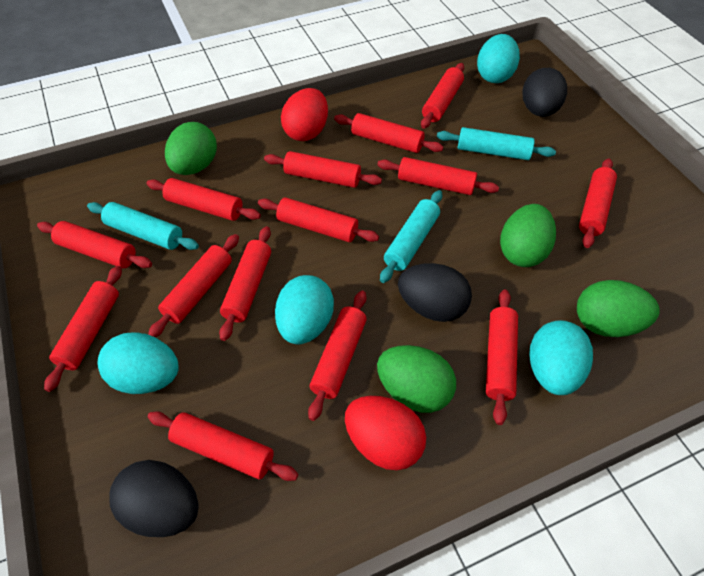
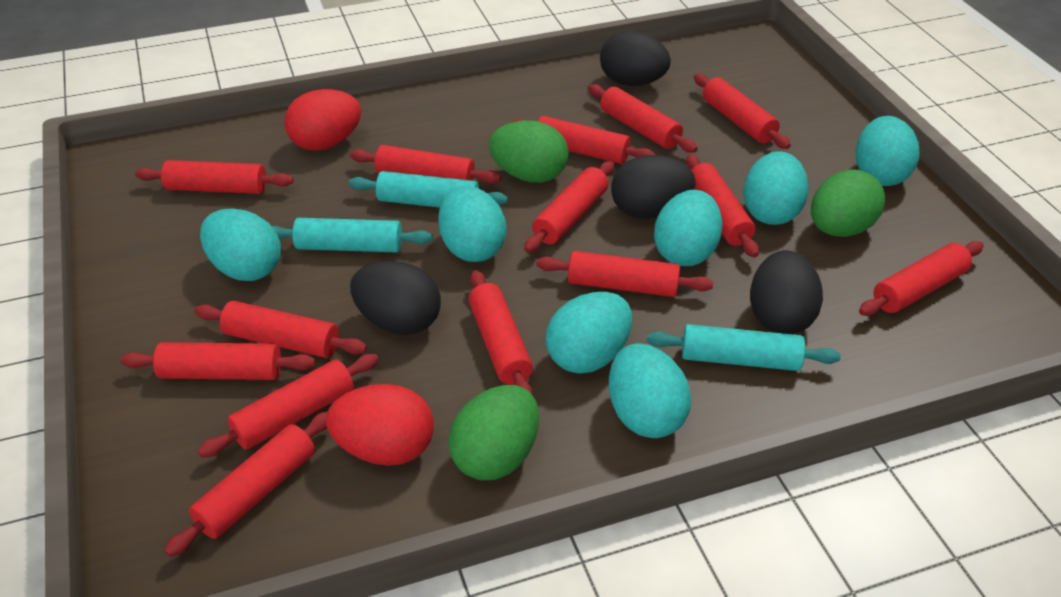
black egg: [109,460,199,537] [398,263,472,322] [522,68,567,117] = 3 -> [350,261,441,335] [600,31,671,86] [611,155,695,219] [750,250,823,334] = 4
green egg: [165,122,217,175] [377,345,456,413] [500,204,556,267] [577,280,660,337] = 4 -> [448,385,539,480] [489,120,569,183] [811,169,885,237] = 3
turquoise egg: [97,332,179,394] [275,275,334,344] [477,34,520,83] [529,320,593,395] = 4 -> [200,208,281,281] [438,186,506,262] [546,292,632,373] [609,343,691,438] [654,190,722,266] [743,151,809,225] [856,116,920,186] = 7

